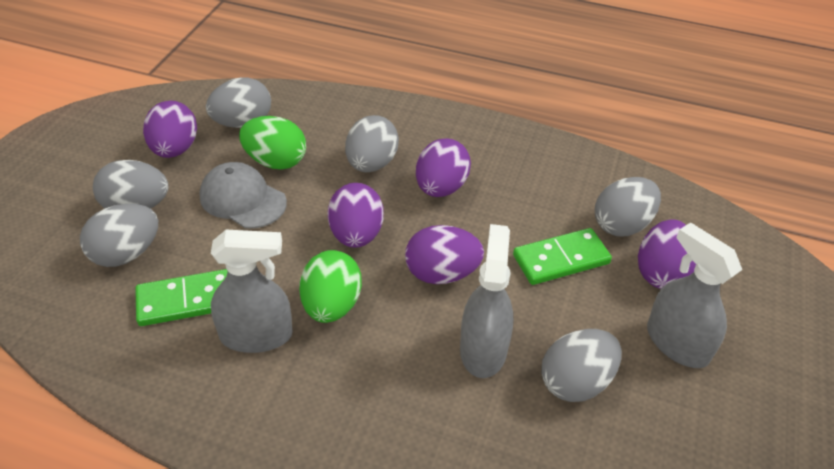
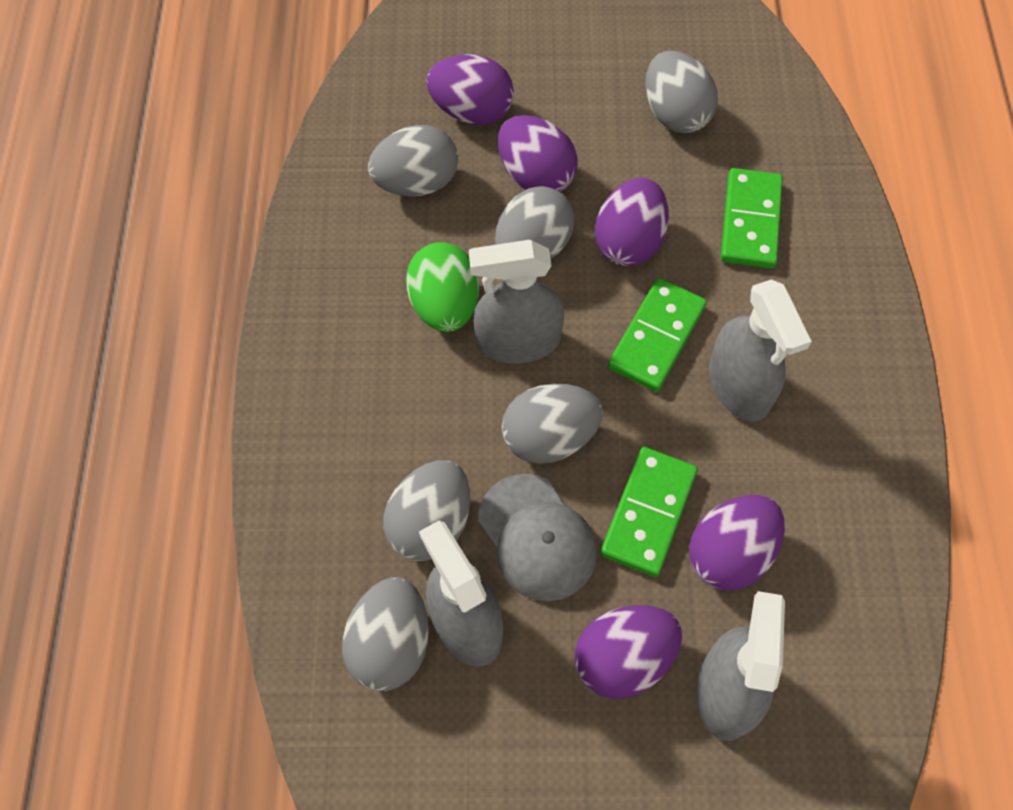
green domino: [135,269,227,326] [513,228,612,285] = 2 -> [601,447,698,577] [608,278,707,392] [721,168,783,268] = 3
green egg: [239,116,306,169] [299,250,362,323] = 2 -> [406,242,479,332] = 1
grey spray bottle: [211,230,293,353] [460,224,513,378] [647,222,742,368] = 3 -> [419,520,503,666] [469,240,564,364] [696,591,785,741] [709,279,812,421] = 4

